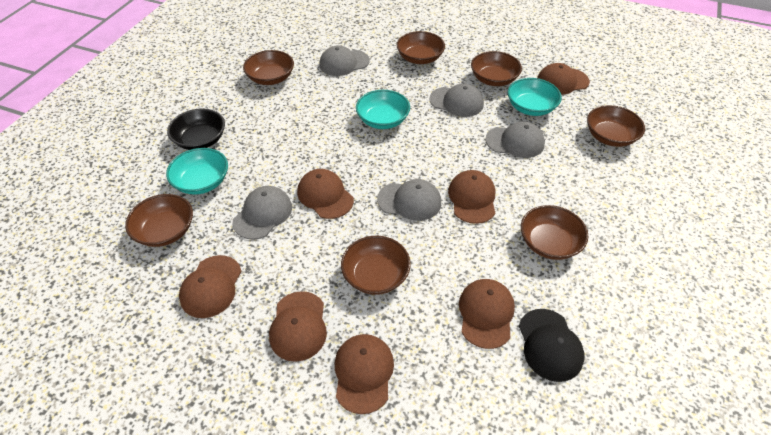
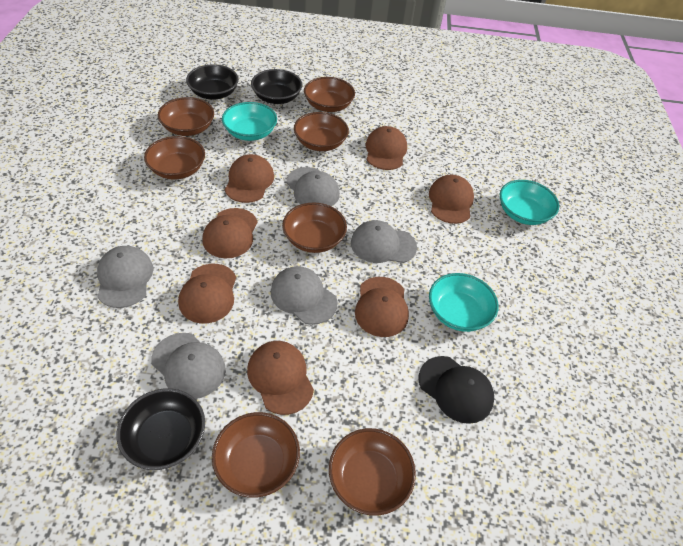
black bowl: [167,109,225,150] = 1 -> [117,388,205,470] [186,64,239,100] [251,69,302,104] = 3

